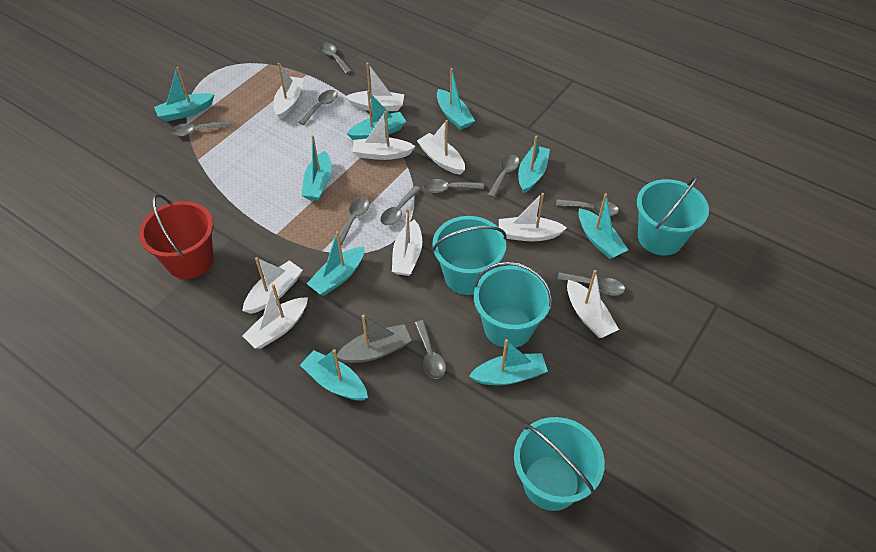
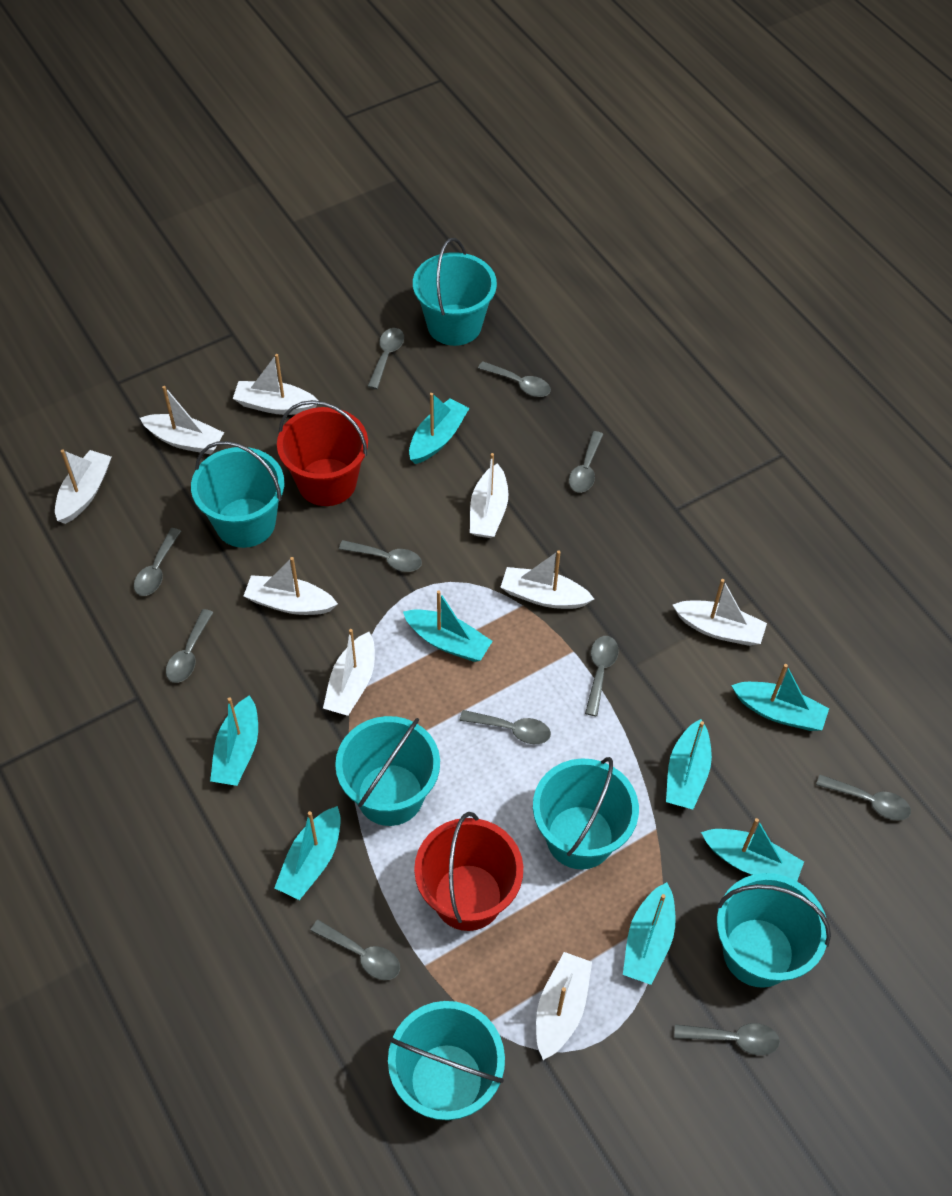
grey boat: [337,314,412,363] = 1 -> none = 0
grey spoon: [171,122,229,136] [298,90,338,125] [319,43,352,74] [337,197,370,246] [381,186,421,226] [415,320,446,379] [423,179,484,193] [488,155,520,198] [556,199,619,216] [557,272,625,296] = 10 -> [134,528,181,596] [166,609,214,683] [310,920,400,980] [339,540,422,572] [367,328,404,389] [460,710,551,744] [478,361,551,397] [569,431,603,493] [585,636,619,716] [674,1023,780,1055] [816,775,911,821] = 11
red bucket: [139,194,214,279] = 1 -> [277,400,368,506] [414,812,523,931] = 2
turquoise boat: [154,67,215,122] [300,349,368,400] [302,135,331,201] [307,231,365,295] [347,91,406,141] [437,68,475,130] [469,339,548,385] [518,136,550,193] [578,193,628,259] = 9 -> [210,695,258,786] [274,806,341,900] [403,590,492,662] [409,393,469,464] [623,882,676,985] [666,719,712,809] [701,818,804,881] [731,664,829,731] = 8
turquoise bucket: [432,216,507,295] [474,262,553,348] [514,417,605,511] [637,175,709,256] = 4 -> [191,441,284,548] [335,716,440,826] [388,1001,505,1120] [413,238,497,346] [533,757,639,870] [717,873,831,988] = 6

